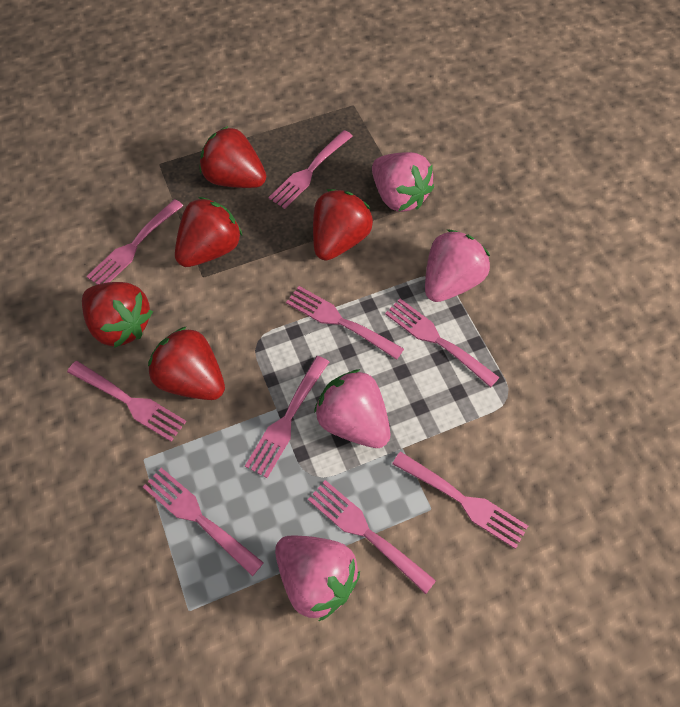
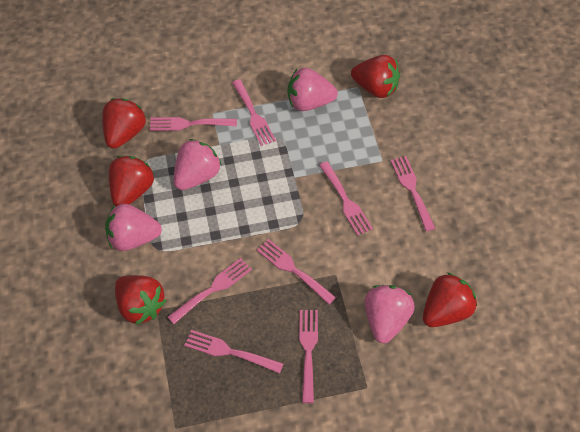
pink fork: [67,361,187,442] [86,199,183,285] [143,468,264,576] [245,356,329,478] [268,130,353,209] [286,286,404,360] [308,480,436,594] [385,299,500,388] [392,451,528,549] = 9 -> [150,117,237,131] [168,258,252,324] [184,330,284,374] [232,79,276,146] [257,239,336,304] [299,310,318,403] [319,161,373,236] [391,156,435,231] = 8

